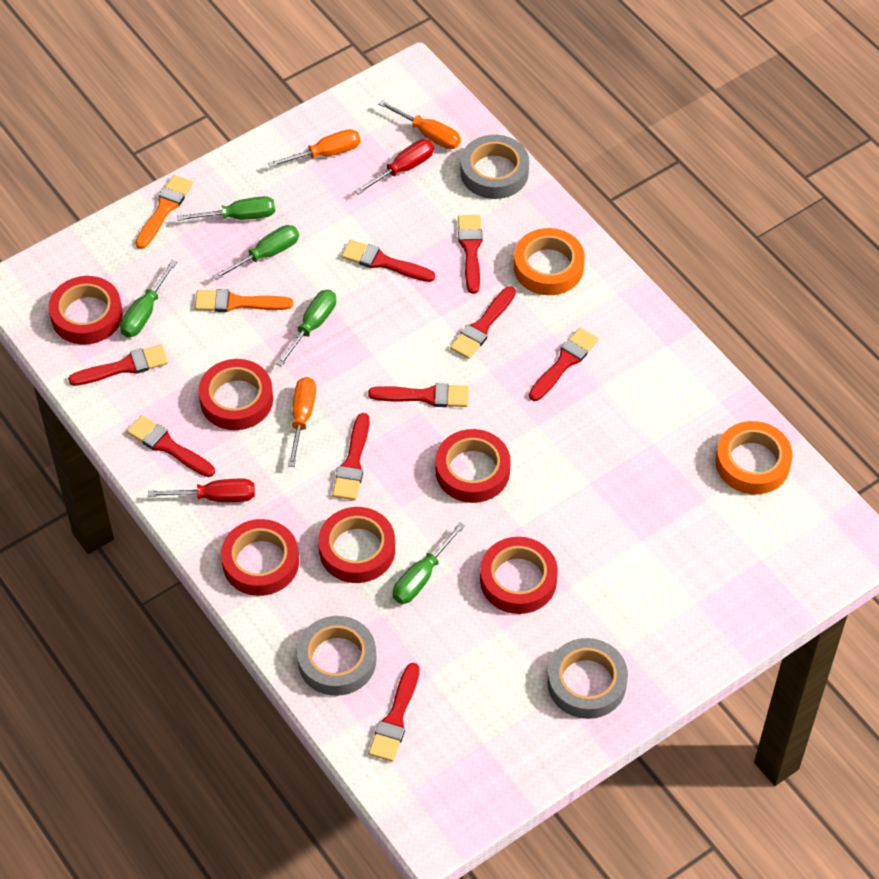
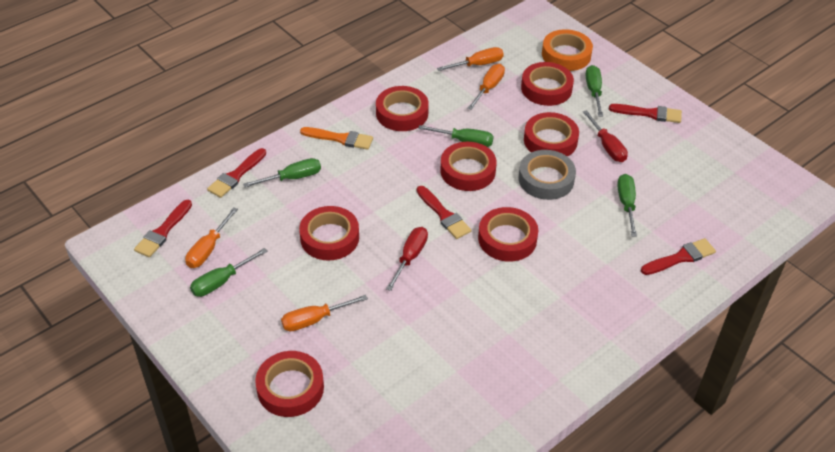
grey tape: [297,616,377,696] [461,135,529,199] [547,638,628,719] = 3 -> [518,150,576,200] = 1
orange brush: [135,175,193,249] [195,289,293,312] = 2 -> [300,127,373,150] = 1
orange screwdriver: [268,129,360,168] [288,377,316,467] [378,100,461,149] = 3 -> [185,207,238,268] [281,295,368,331] [437,47,504,71] [468,64,505,110] = 4
orange tape: [514,228,585,295] [715,421,793,494] = 2 -> [542,29,593,71] = 1
red brush: [68,344,168,386] [127,415,215,477] [332,413,369,500] [342,240,435,282] [368,383,469,407] [369,663,419,762] [450,286,516,359] [458,215,483,294] [529,328,598,401] = 9 -> [134,200,192,257] [207,148,266,198] [417,186,471,239] [609,104,682,123] [641,238,716,275] = 5
red tape: [49,276,123,345] [198,359,273,430] [221,519,299,596] [318,507,395,583] [435,429,511,503] [480,537,558,614] = 6 -> [255,351,324,417] [299,206,359,261] [376,86,429,131] [440,142,497,191] [478,207,538,262] [521,62,574,106] [524,112,579,157] = 7

